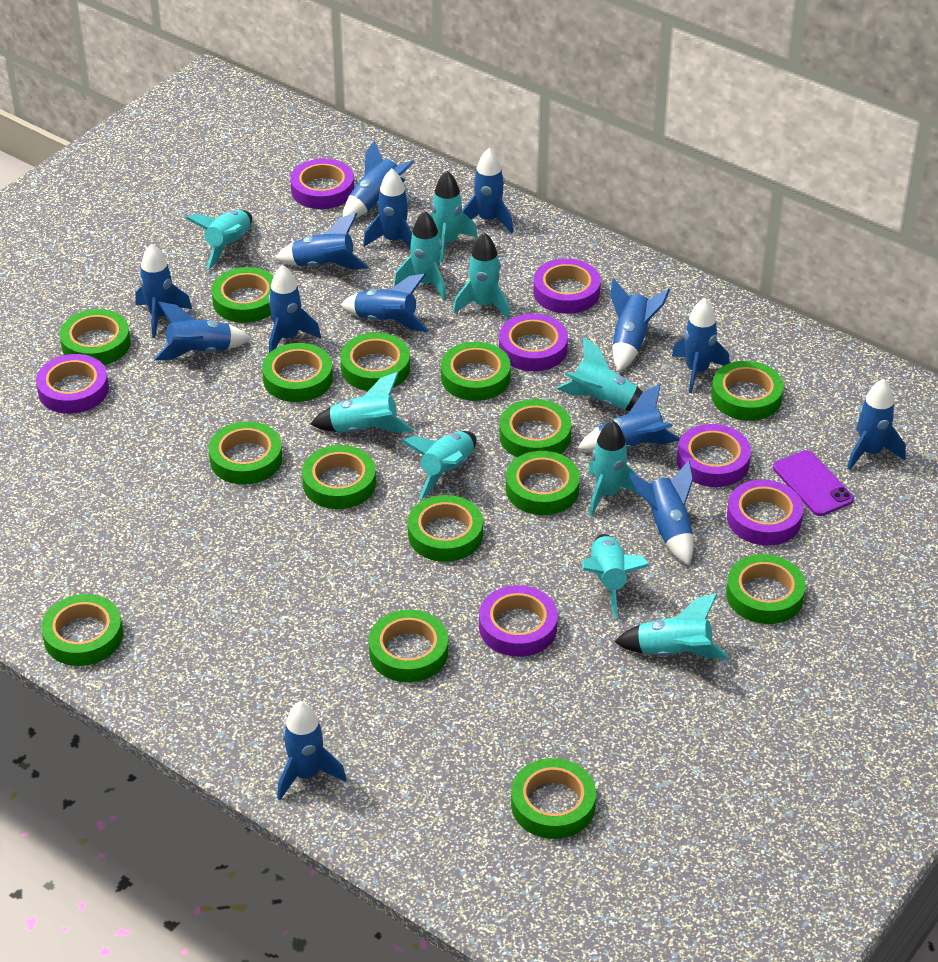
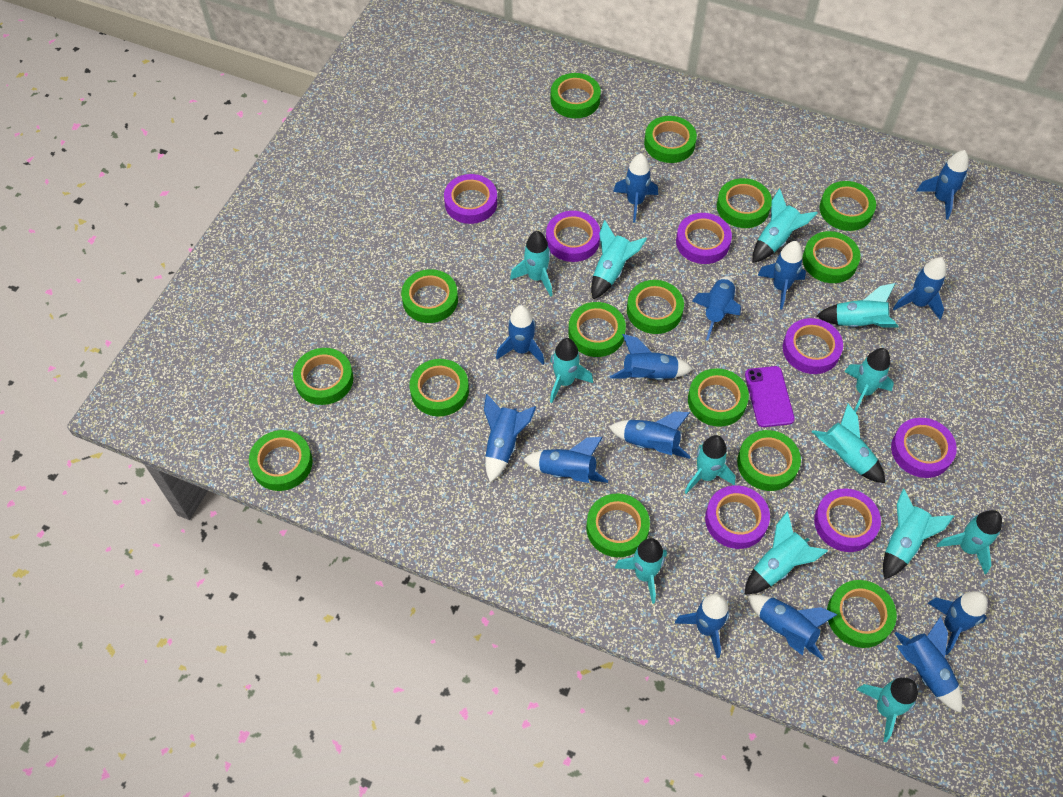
turquoise rocket: [186,210,252,269] [311,372,413,433] [394,211,446,300] [401,431,477,499] [430,171,478,262] [453,232,510,319] [556,337,643,411] [582,534,649,617] [588,420,639,516] [615,593,729,658] = 10 -> [510,231,552,297] [550,338,593,403] [591,220,647,299] [615,538,667,604] [685,435,736,494] [744,512,828,595] [753,188,818,263] [812,404,885,483] [817,283,899,328] [844,348,894,413] [857,677,918,742] [883,489,954,580] [937,510,1002,574] = 13

